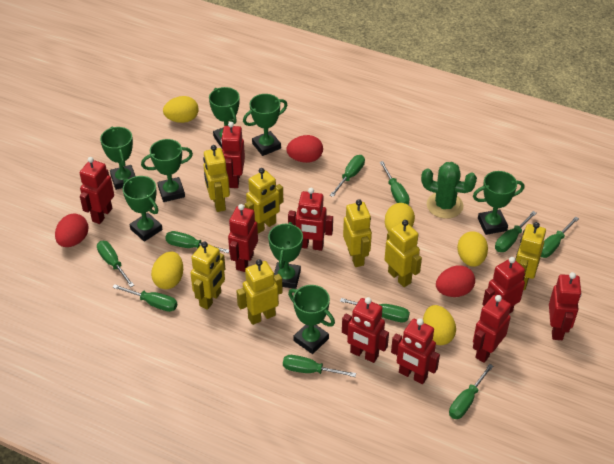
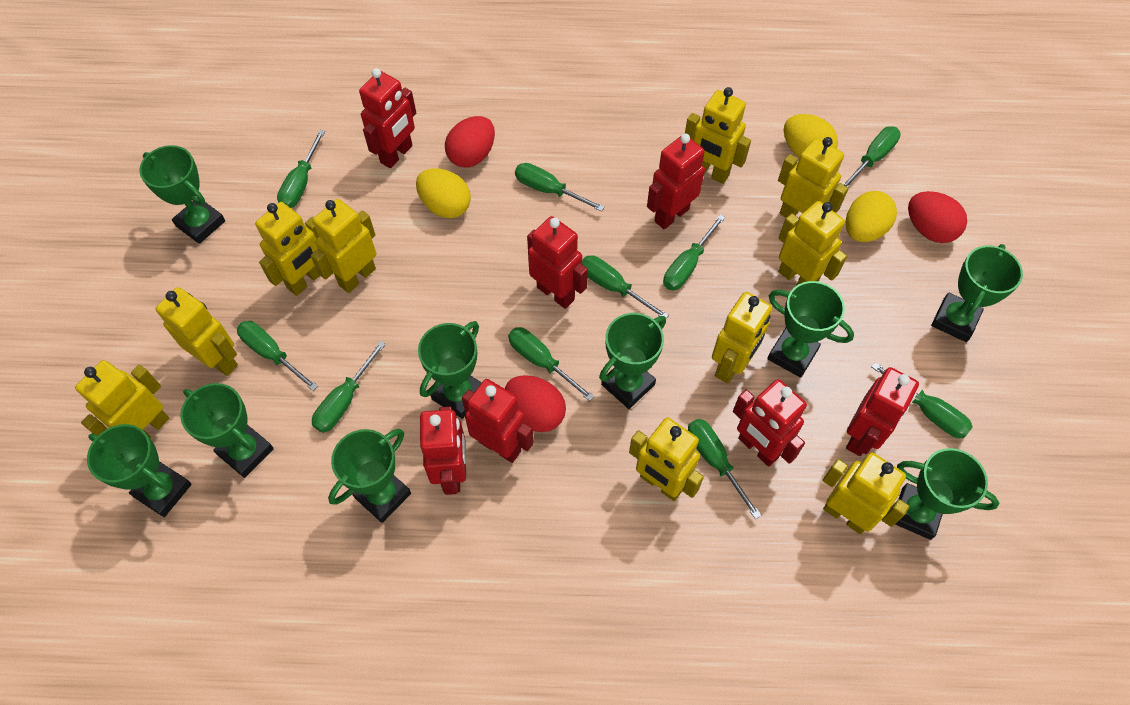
green cactus: [421,162,477,219] = 1 -> none = 0
green trophy: [100,126,135,190] [123,176,163,242] [141,139,193,202] [209,87,240,148] [243,94,287,156] [268,222,303,289] [288,285,335,354] [473,171,524,235] = 8 -> [87,424,192,517] [139,145,225,244] [180,383,274,478] [328,429,411,523] [418,321,482,419] [599,313,666,409] [767,281,854,378] [895,448,999,540] [931,244,1023,342] = 9
red robot: [80,157,114,224] [221,122,245,188] [228,204,258,272] [288,188,333,251] [342,297,389,363] [391,318,440,384] [473,295,511,363] [482,257,525,314] [549,272,582,340] = 9 -> [359,68,416,168] [420,407,466,495] [462,379,534,463] [527,216,588,309] [647,134,705,229] [733,379,807,467] [846,367,919,456] = 7
yellow egg: [151,251,183,289] [163,96,199,123] [385,203,415,232] [423,305,456,345] [457,231,488,267] = 5 -> [416,168,471,218] [784,114,838,158] [846,191,897,242] = 3
yellow robot: [190,242,225,310] [203,145,230,212] [237,259,283,325] [245,168,283,234] [343,199,372,267] [385,220,422,287] [515,222,546,290] = 7 -> [75,360,169,439] [155,287,238,376] [255,202,320,296] [311,199,376,293] [629,418,704,501] [685,87,751,184] [712,292,772,384] [778,137,849,218] [778,201,847,286] [823,453,910,534] = 10

